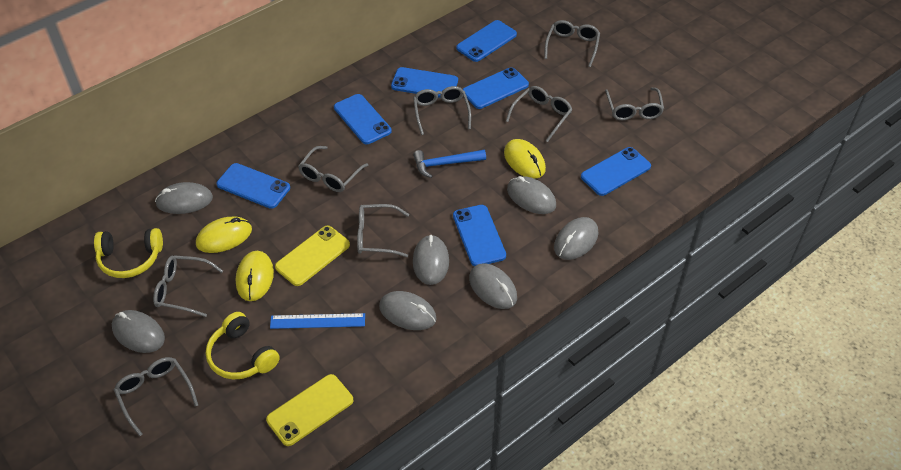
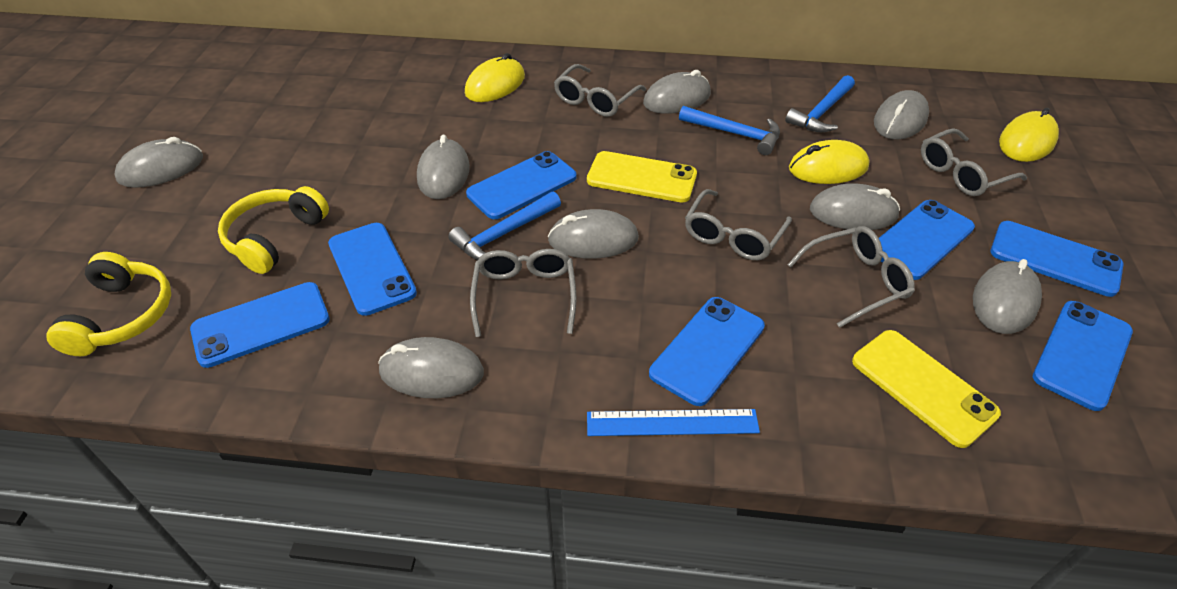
blue hammer: [413,150,486,178] = 1 -> [448,191,561,260] [679,106,780,155] [785,75,855,132] = 3
grey glasses: [114,357,198,436] [153,255,223,317] [298,146,368,192] [357,204,409,257] [413,86,471,135] [506,86,573,142] [544,20,600,67] [605,88,664,120] = 8 -> [470,249,577,337] [554,64,646,117] [685,189,792,260] [787,226,915,328] [921,128,1027,196] = 5
grey mouse: [112,310,165,353] [155,182,213,214] [379,291,437,330] [413,235,449,285] [469,263,517,309] [507,176,556,214] [554,217,598,260] = 7 -> [115,137,203,188] [378,337,484,398] [417,135,470,199] [548,209,639,259] [643,70,711,114] [810,183,900,230] [874,90,929,139] [973,259,1042,334] = 8

